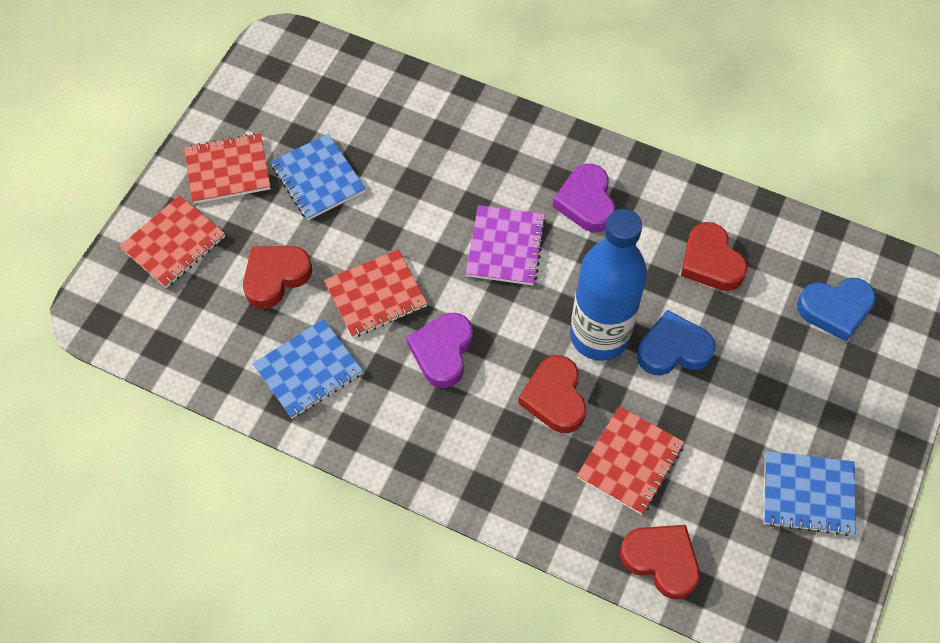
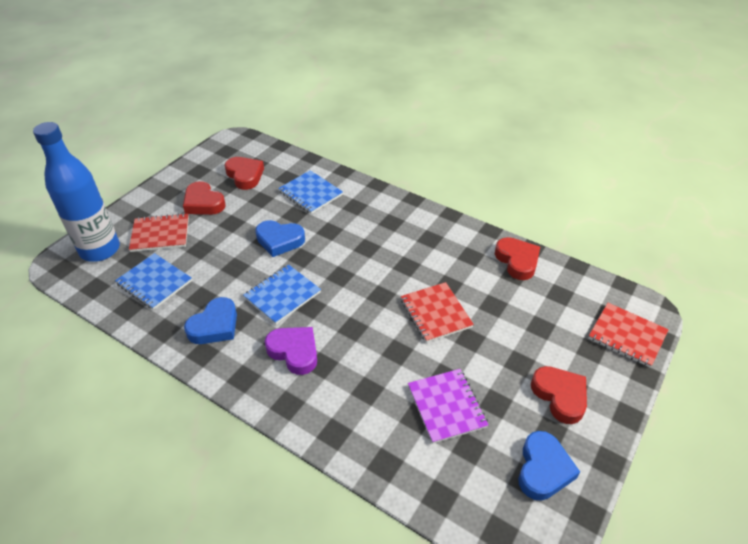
blue heart: [637,310,716,375] [797,278,876,342] = 2 -> [184,297,237,344] [255,220,305,257] [518,431,580,501] = 3
purple heart: [407,313,473,388] [553,164,615,232] = 2 -> [265,327,317,375] = 1
red notebook: [119,195,225,288] [184,133,271,204] [324,249,428,338] [577,406,684,515] = 4 -> [129,213,189,252] [401,282,474,343] [589,303,669,367] = 3

